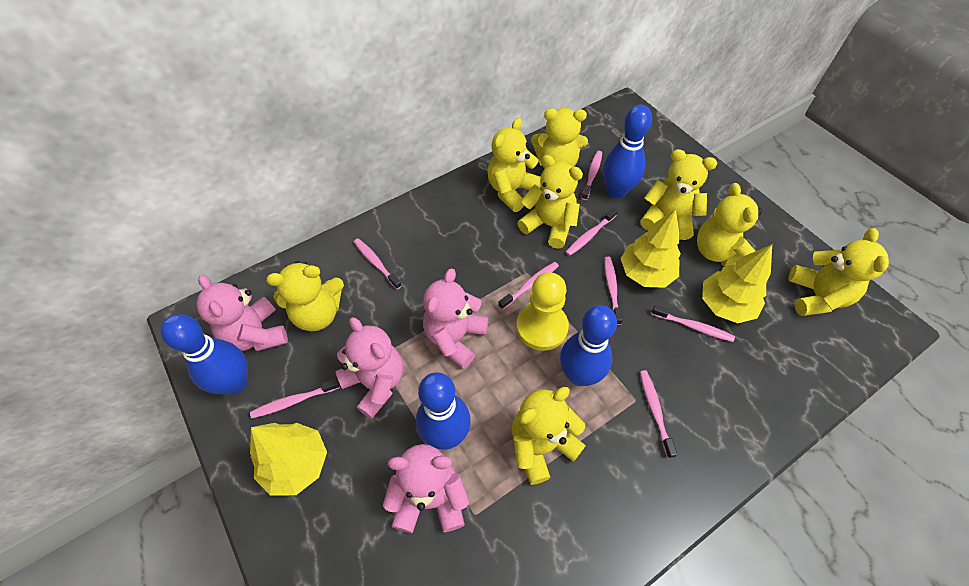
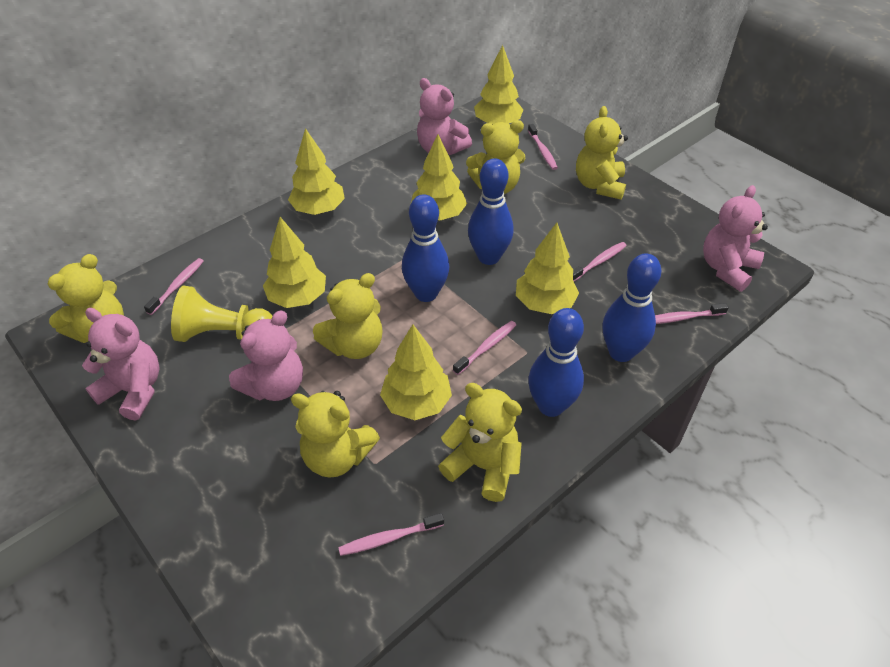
pink toothbrush: [250,379,340,419] [354,239,402,289] [498,262,559,310] [566,208,618,256] [581,151,602,200] [604,257,623,325] [640,370,677,458] [651,305,735,342] = 8 -> [144,258,204,315] [338,513,444,556] [453,321,516,375] [528,124,558,170] [573,242,627,281] [655,303,729,324] = 6
yellow teddy bear: [266,261,344,331] [487,118,541,212] [512,387,586,485] [517,155,583,249] [531,108,588,169] [640,149,717,240] [697,183,762,266] [788,228,889,316] = 8 -> [48,254,124,343] [291,391,380,478] [313,273,383,359] [438,383,522,502] [466,120,526,194] [576,106,628,200] = 6
yellow tree: [250,423,327,496] [621,209,681,288] [702,244,772,323] = 3 -> [263,217,326,308] [288,128,345,215] [380,324,452,420] [411,134,467,220] [474,45,523,124] [516,223,579,314] = 6

